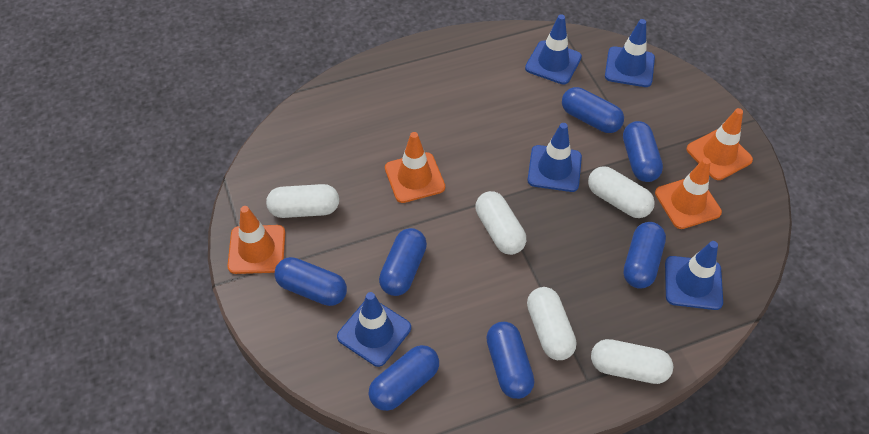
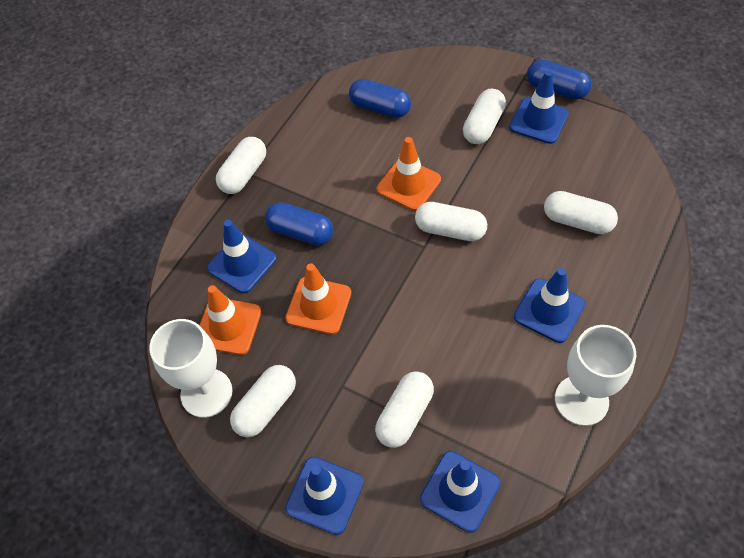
blue capsule: [274,257,347,306] [368,345,439,411] [379,228,427,296] [486,322,534,399] [562,87,624,133] [623,121,663,182] [623,222,666,289] = 7 -> [265,202,333,245] [349,79,411,118] [527,60,592,99] = 3
orange traffic cone: [227,206,285,274] [385,132,445,203] [655,158,722,229] [686,108,753,180] = 4 -> [199,285,261,355] [286,263,351,335] [377,137,441,211] = 3
white capsule: [266,184,339,218] [476,191,526,255] [527,287,576,360] [588,166,655,218] [591,339,673,384] = 5 -> [216,137,266,194] [230,365,296,437] [375,371,434,448] [415,202,487,241] [463,89,506,144] [544,191,618,234] = 6
white goblet: none = 0 -> [149,319,232,418] [555,325,636,426] = 2

